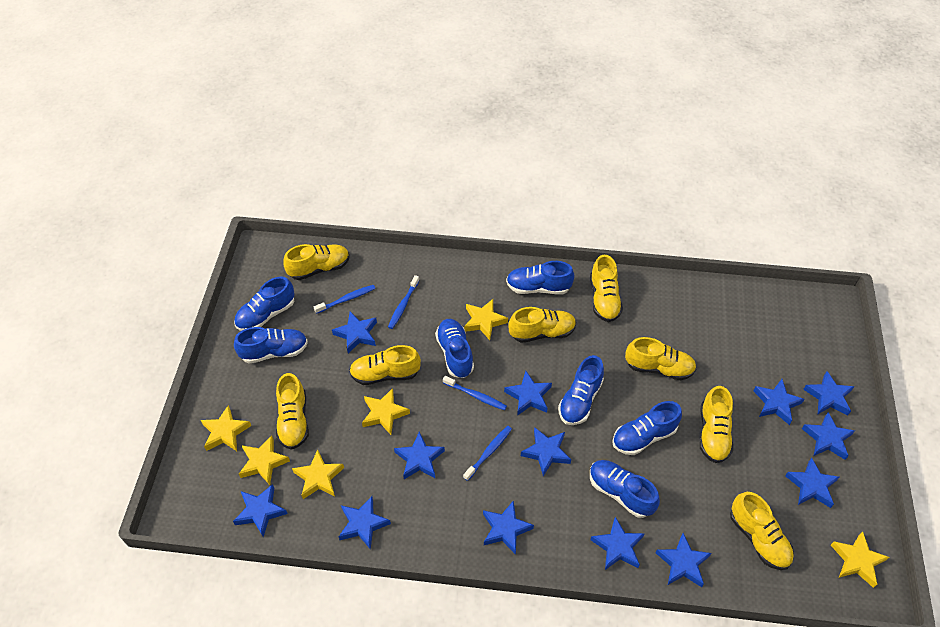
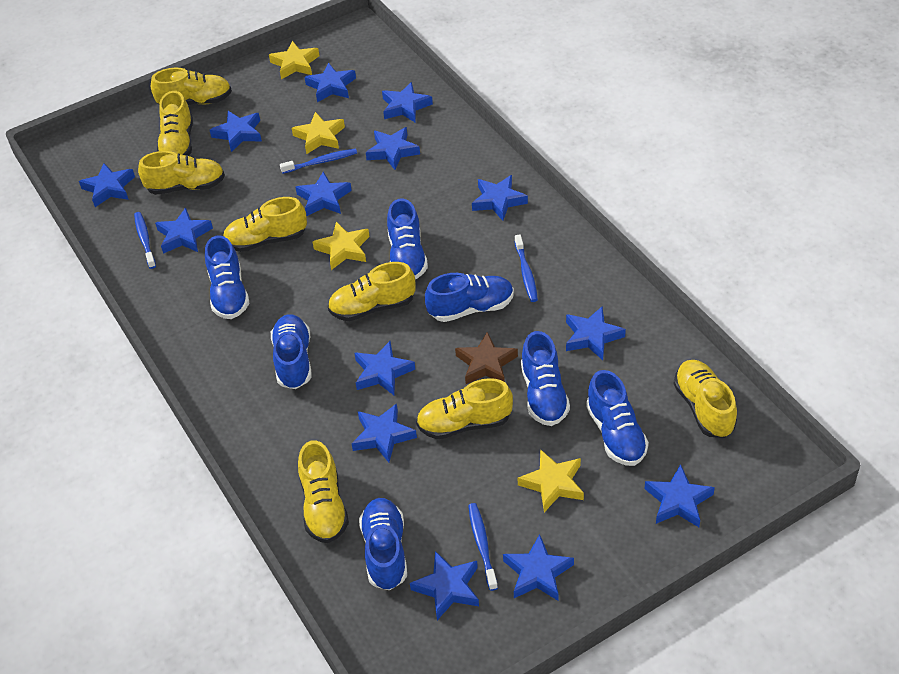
blue star: [233,484,288,537] [332,311,377,353] [339,496,391,550] [394,432,445,479] [483,500,534,555] [504,371,552,416] [521,427,571,476] [591,517,645,570] [656,533,711,587] [753,379,805,425] [785,458,840,508] [802,412,855,460] [803,371,855,415] = 13 -> [79,163,135,207] [155,208,213,254] [210,111,262,152] [295,172,352,216] [305,62,356,102] [351,403,417,462] [354,341,415,395] [366,127,420,170] [382,82,433,123] [410,551,479,620] [472,175,528,221] [503,534,574,601] [566,307,626,360] [644,464,715,527] = 14
brown star: none = 0 -> [455,332,518,384] = 1
yellow star: [201,405,251,451] [239,436,290,485] [292,449,344,499] [362,388,410,435] [464,299,508,340] [831,532,889,588] = 6 -> [269,41,320,79] [292,112,345,154] [313,222,370,270] [518,449,584,512] = 4

